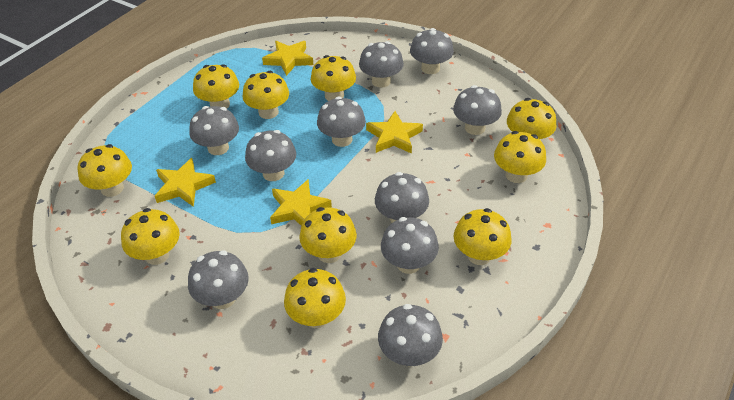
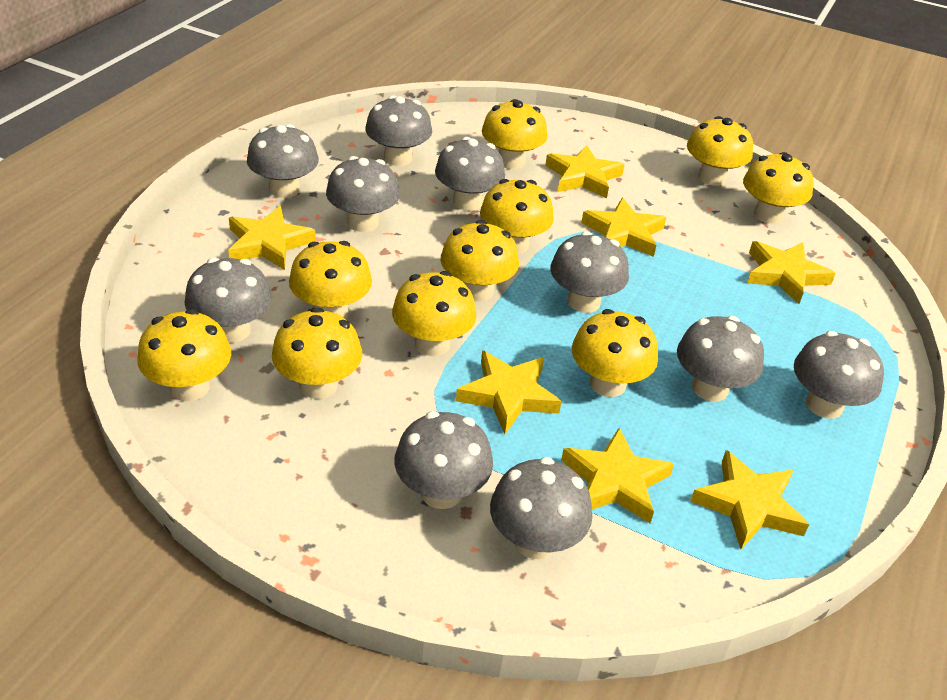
yellow star: [155,158,216,207] [262,41,313,76] [270,179,332,226] [366,111,423,154] = 4 -> [228,206,316,270] [456,350,562,434] [545,145,625,198] [561,428,674,523] [581,198,666,257] [690,450,810,549] [747,241,836,304] = 7

